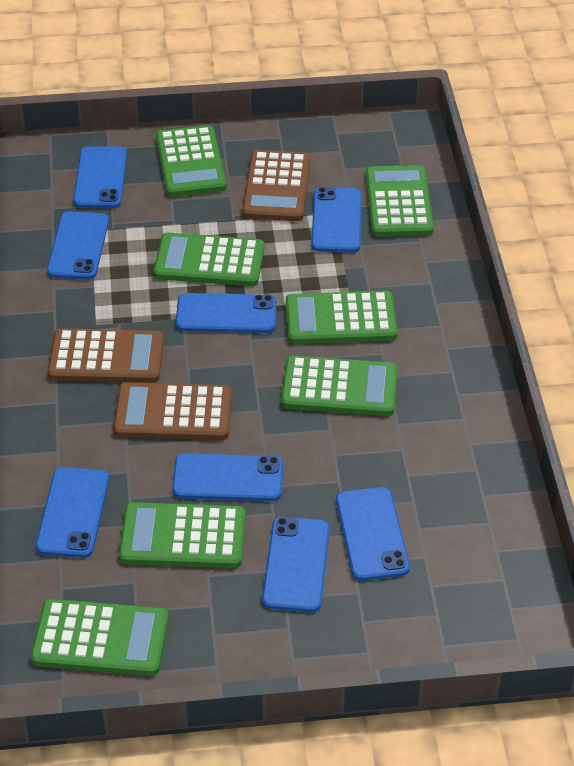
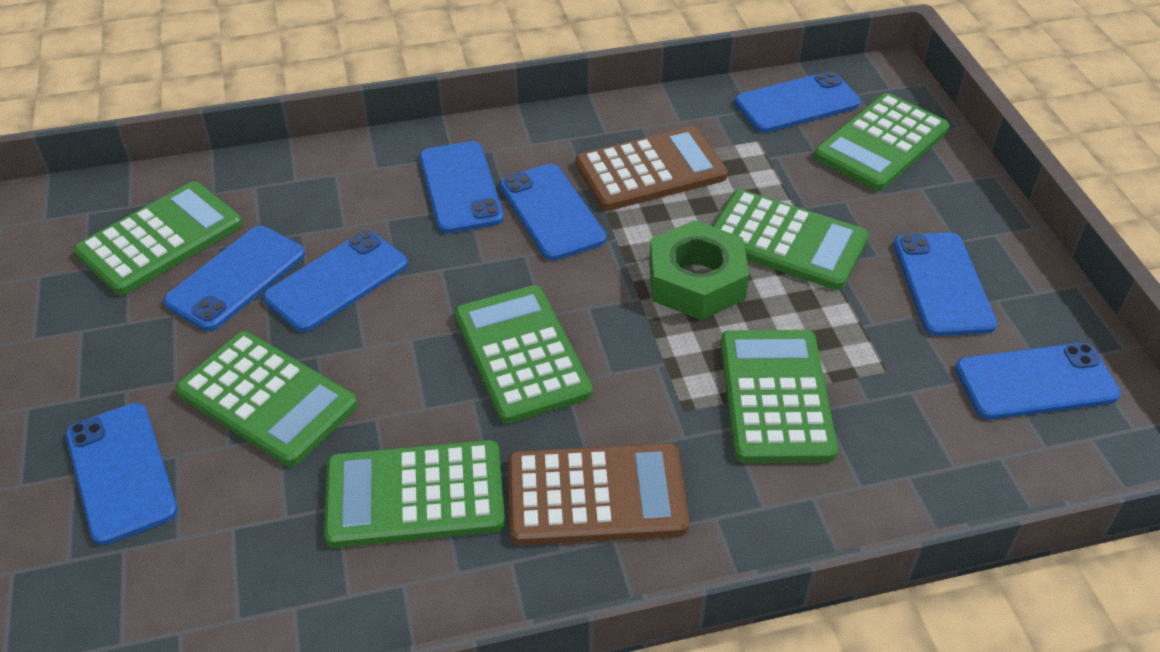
brown calculator: [47,328,164,383] [113,382,232,440] [242,150,310,221] = 3 -> [508,443,689,545] [576,127,728,211] = 2
green nut: none = 0 -> [649,220,749,320] = 1

